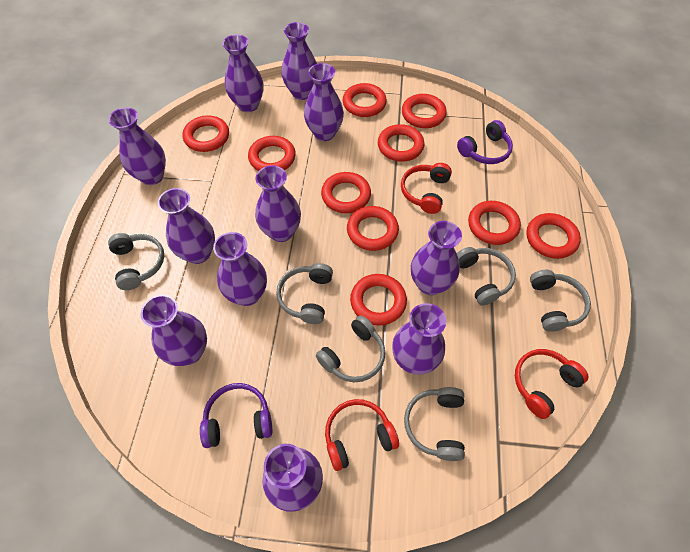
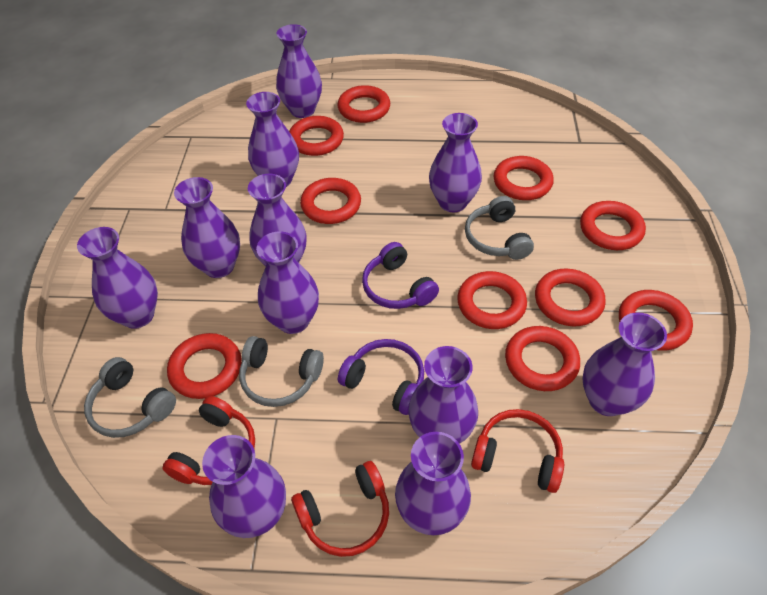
grey headphones: [108,233,164,290] [276,263,333,324] [316,315,385,382] [404,387,465,461] [457,247,516,306] [530,270,591,332] = 6 -> [84,357,176,438] [239,336,324,407] [465,196,534,260] = 3

